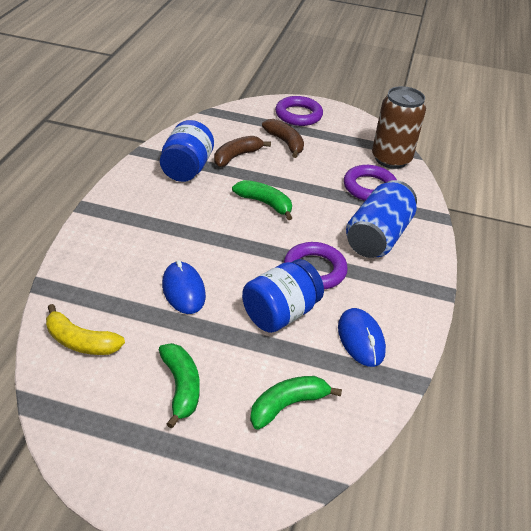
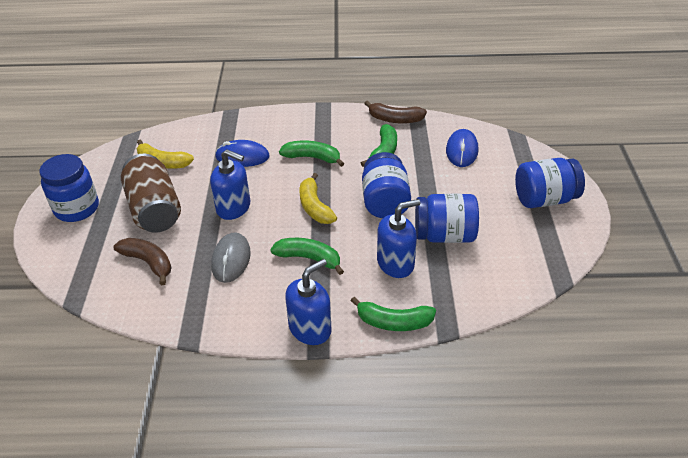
blue can: [346,180,417,258] = 1 -> none = 0
blue jar: [160,120,214,182] [242,259,324,333] = 2 -> [39,154,99,222] [362,152,411,218] [415,194,479,243] [515,158,585,208] = 4
blue soap dispenser: none = 0 -> [210,149,250,220] [285,259,332,345] [377,199,420,278] = 3
green banana: [159,343,200,428] [232,180,292,220] [250,376,342,430] = 3 -> [270,238,344,275] [279,140,345,167] [351,297,436,331] [361,124,397,167] = 4
grey mouse: none = 0 -> [211,232,251,283] = 1
purple ring: [275,96,323,126] [284,242,348,289] [344,165,397,201] = 3 -> none = 0
yellow banana: [46,304,125,355] = 1 -> [137,140,194,169] [300,173,337,224] = 2

